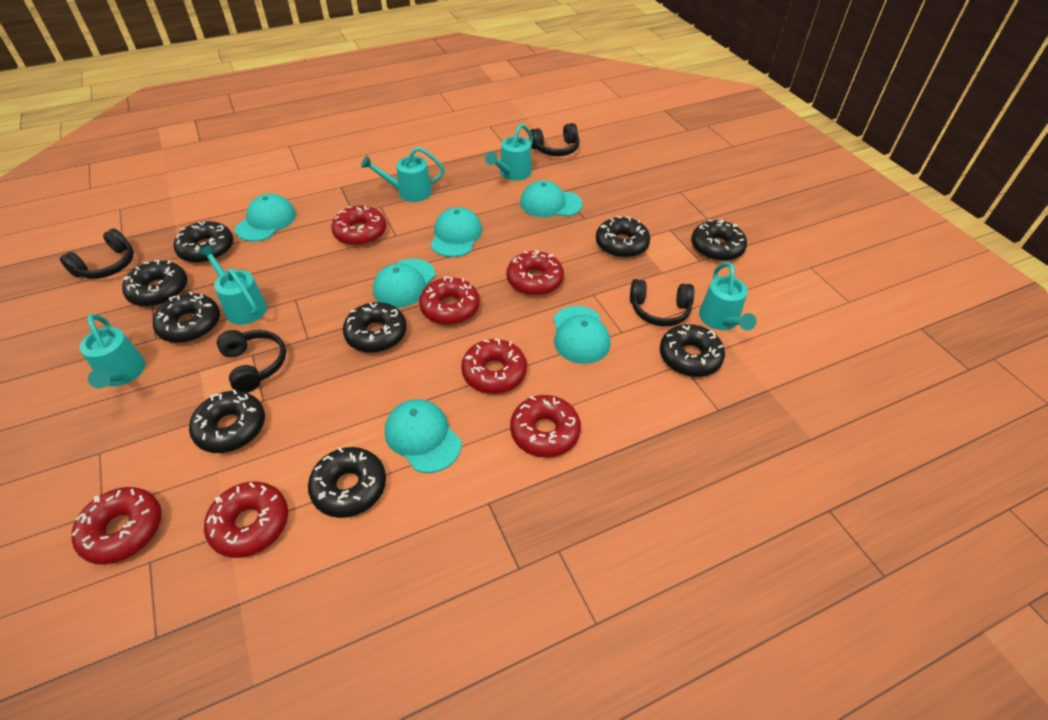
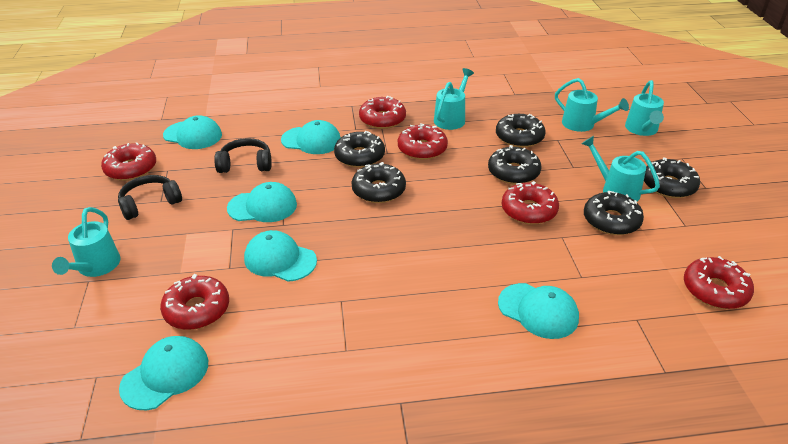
black donut: [122,260,187,307] [153,291,220,343] [174,221,234,263] [189,389,265,453] [308,447,386,518] [343,302,407,353] [596,216,650,258] [660,324,725,377] [691,219,747,261] = 9 -> [334,131,385,168] [351,162,406,203] [488,145,542,184] [496,114,546,148] [584,191,644,235] [644,157,700,198] = 6
black headphones: [60,228,134,279] [217,330,286,393] [529,123,579,156] [630,279,694,326] = 4 -> [118,175,182,220] [214,138,272,173] = 2
red donut: [72,487,162,564] [204,482,288,558] [331,205,386,246] [419,277,480,325] [461,339,527,394] [506,250,564,296] [510,395,581,457] = 7 -> [101,142,156,181] [160,274,229,330] [359,96,406,129] [398,123,448,160] [502,181,559,225] [684,256,754,309] = 6

